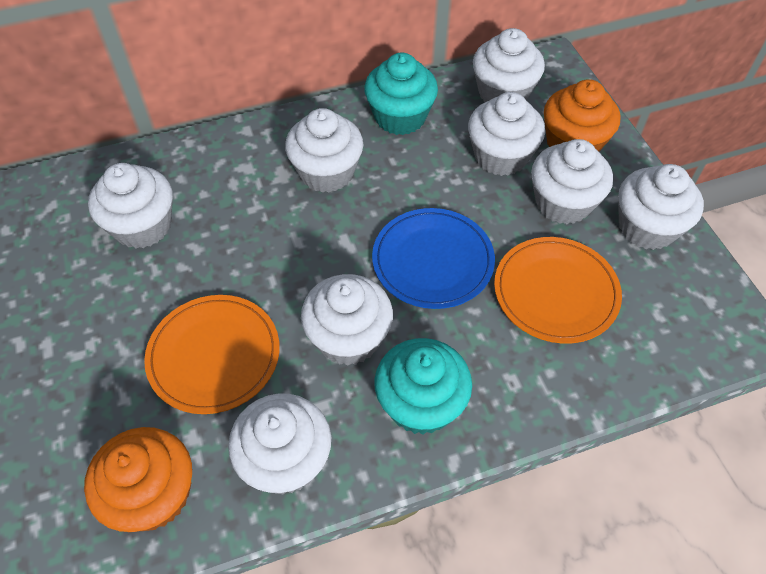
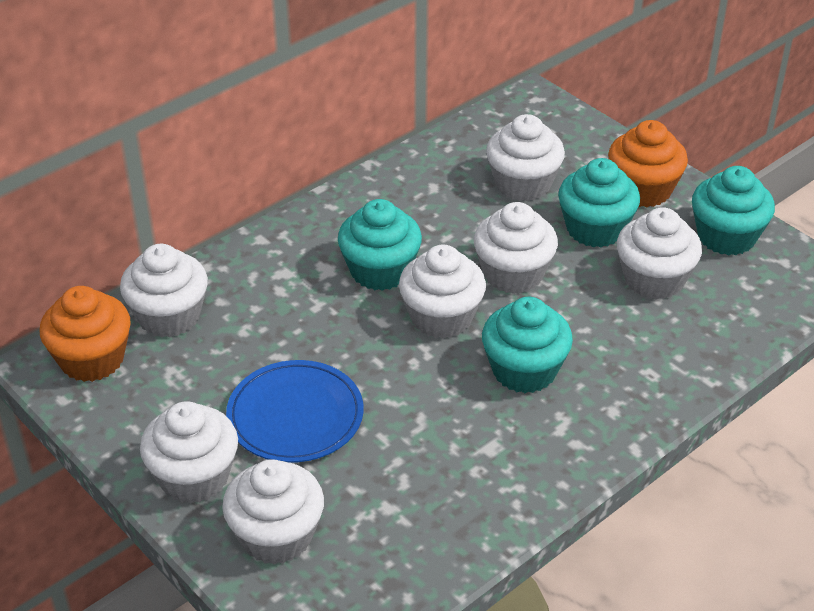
orange plate: [144,295,280,414] [494,237,622,344] = 2 -> none = 0
turquoise cupcake: [364,52,438,135] [374,338,472,434] = 2 -> [338,199,422,291] [482,297,573,393] [558,158,640,247] [692,166,775,256] = 4
white cupcake: [88,163,173,248] [228,393,331,494] [285,108,363,192] [301,274,393,366] [468,92,545,176] [473,28,545,102] [531,139,613,224] [618,164,704,250] = 8 -> [120,244,208,337] [140,401,238,504] [222,459,324,564] [399,244,486,339] [474,202,558,294] [486,114,565,201] [617,207,702,300] = 7

